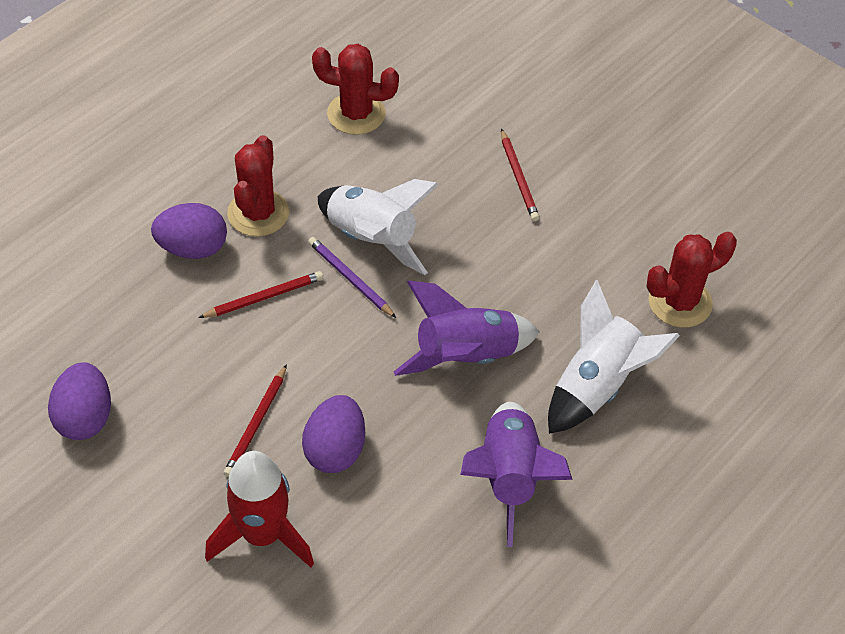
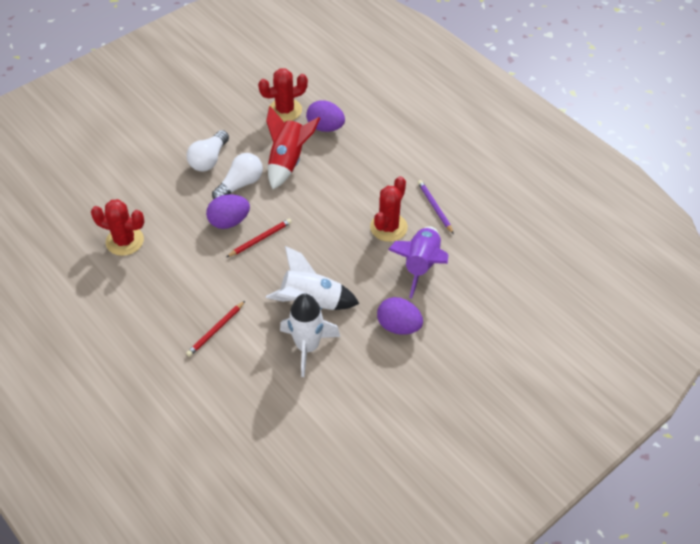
purple rocket: [394,281,540,376] [460,402,573,547] = 2 -> [388,227,449,299] = 1
red pencil: [198,271,323,318] [223,364,287,477] [501,129,540,221] = 3 -> [186,301,245,357] [227,219,292,257] = 2
white light bulb: none = 0 -> [187,130,229,172] [212,153,263,200] = 2

